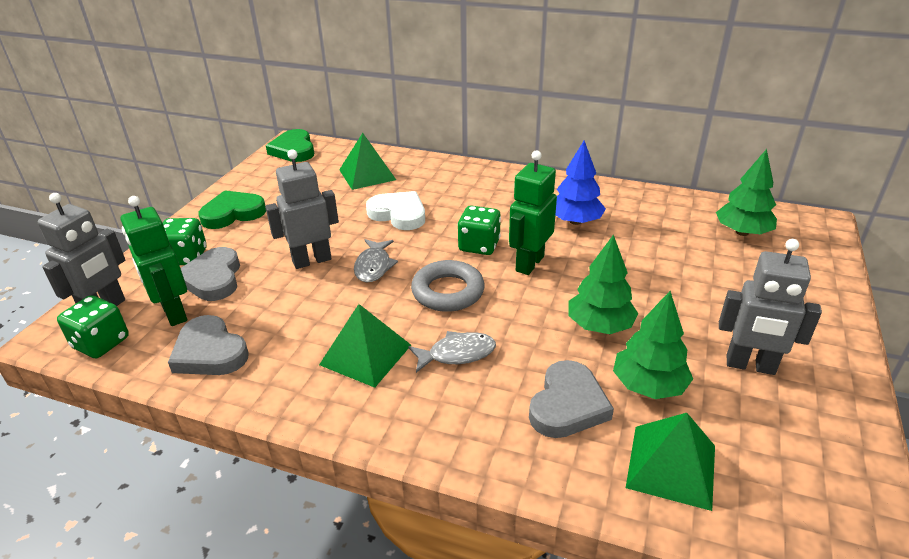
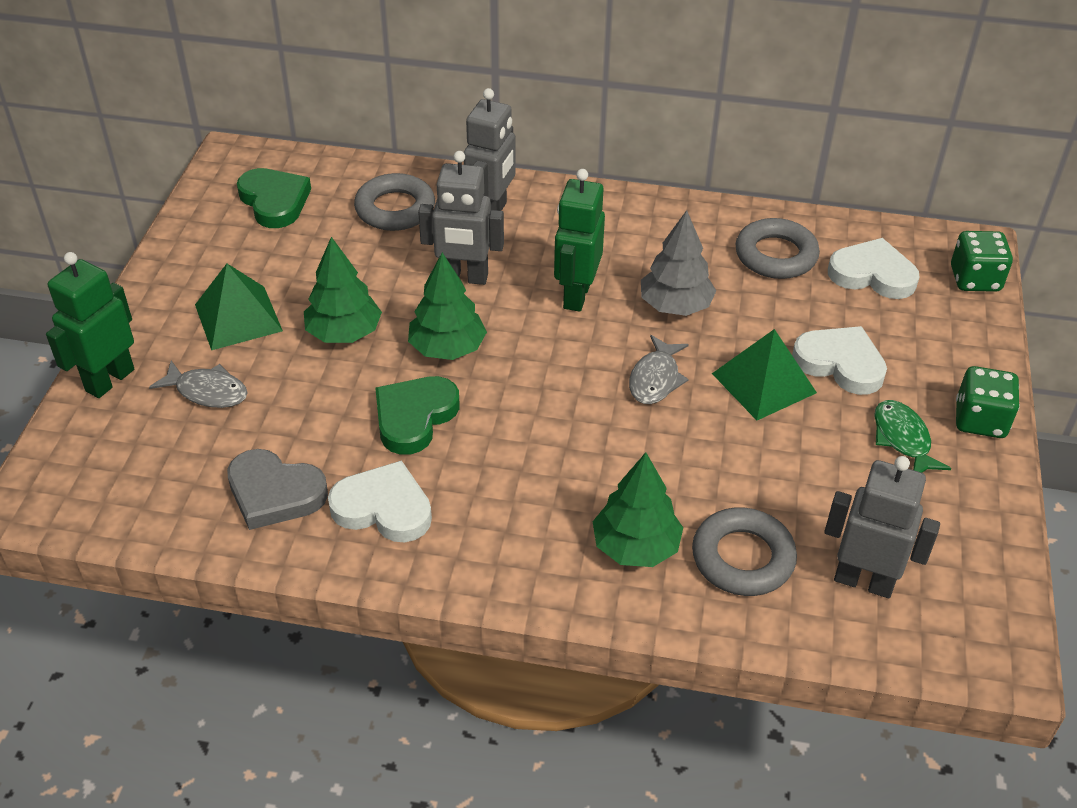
blue tree: [556,140,606,225] = 1 -> none = 0
green dice: [57,295,129,358] [163,218,207,265] [457,205,501,255] = 3 -> [951,231,1013,292] [956,366,1020,438] = 2
green fish: none = 0 -> [874,400,951,473] = 1
green pyramid: [319,304,411,388] [339,133,396,190] [626,413,715,511] = 3 -> [195,264,283,350] [712,329,817,420] = 2
grey heart: [168,315,249,375] [181,247,240,301] [529,360,614,438] = 3 -> [227,449,328,530] = 1
grey ring: [411,260,485,312] = 1 -> [354,173,435,231] [692,508,797,596] [736,218,820,279] = 3
grey tree: none = 0 -> [641,210,716,316] = 1
white heart: [366,191,425,230] = 1 -> [328,460,432,542] [792,326,887,395] [828,238,919,299] = 3

